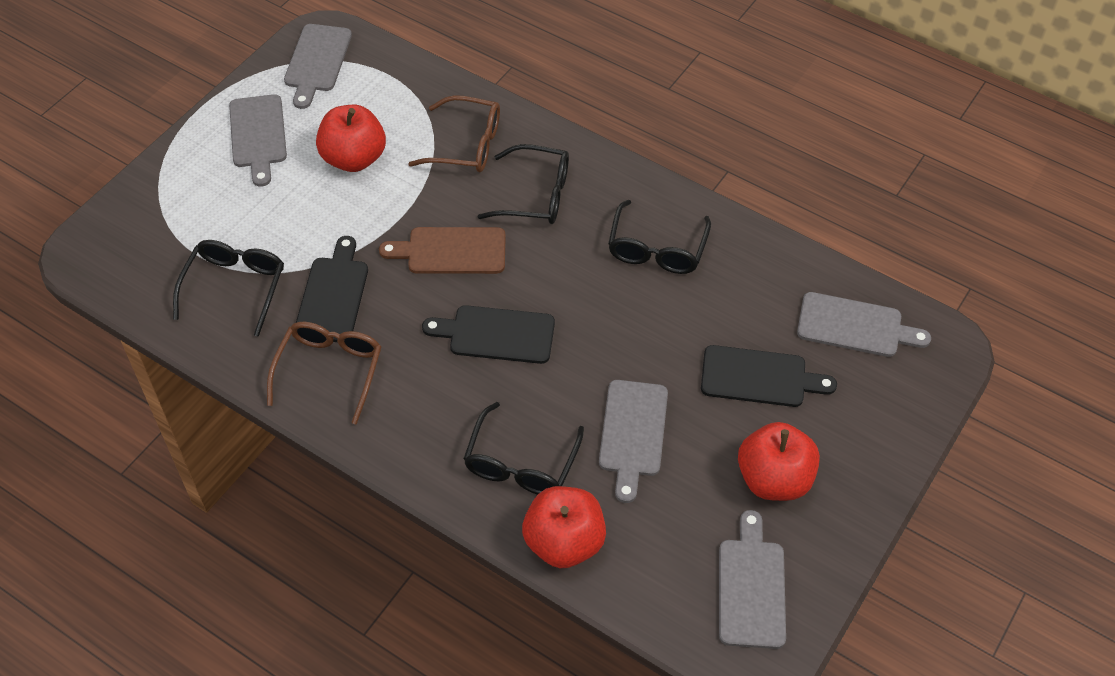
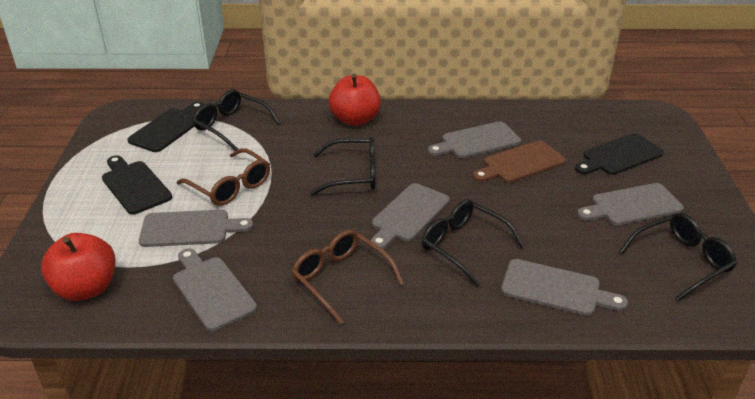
grey cutting board: [229,94,287,186] [284,24,352,109] [599,380,668,503] [719,510,786,649] [797,292,931,357] = 5 -> [139,210,253,247] [173,249,257,331] [370,183,450,249] [428,121,521,158] [501,259,628,316] [577,183,684,225] = 6
red apple: [316,105,386,172] [522,486,606,568] [738,422,820,501] = 3 -> [41,233,116,301] [329,74,381,126] = 2

